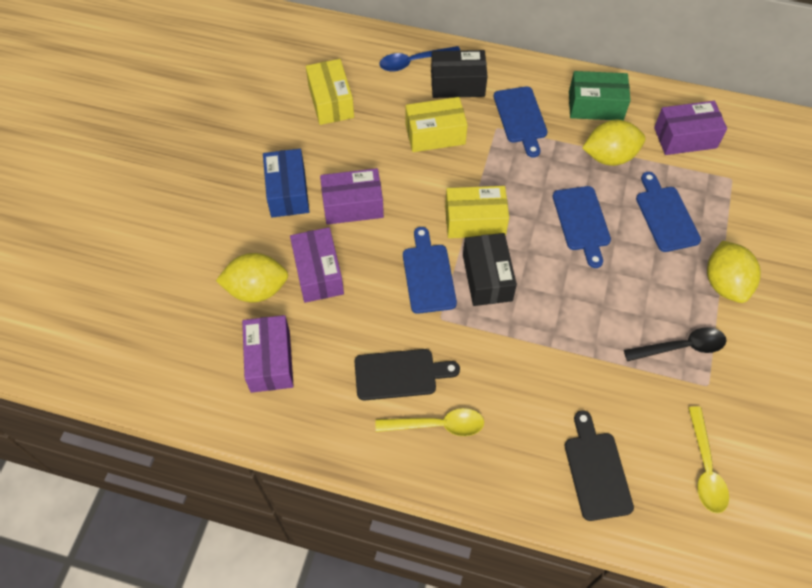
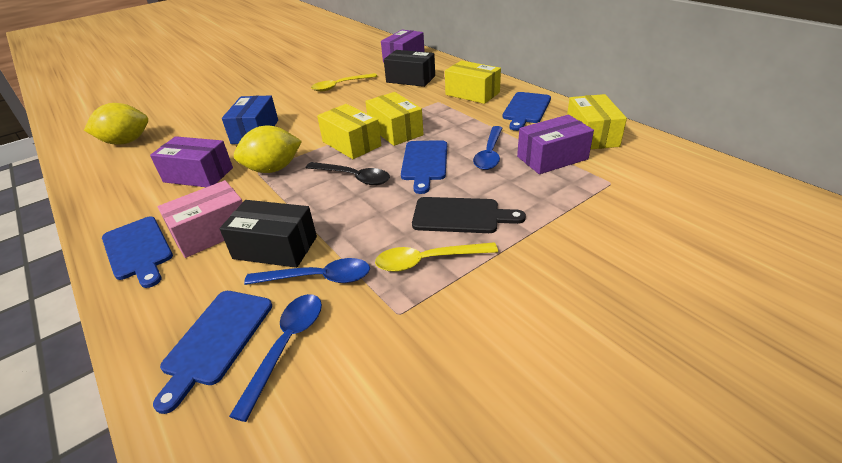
black cutting board: [354,349,460,401] [565,410,634,521] = 2 -> [412,197,526,233] = 1
blue spoon: [379,46,460,72] = 1 -> [229,294,322,422] [244,258,370,285] [473,126,503,170] = 3
green box: [569,71,631,120] = 1 -> none = 0
pink box: none = 0 -> [158,180,242,258] = 1
purple box: [242,315,294,393] [290,227,344,303] [320,168,384,225] [654,101,727,155] = 4 -> [150,136,233,187] [381,29,425,63] [517,115,594,174] = 3
yellow box: [306,59,354,125] [406,97,468,152] [445,186,509,238] = 3 -> [317,104,382,159] [365,92,424,146] [445,60,501,104] [567,94,627,149] = 4
yellow lemon: [216,253,288,303] [582,119,645,166] [707,241,761,303] = 3 -> [84,103,148,145] [234,126,302,173] = 2

